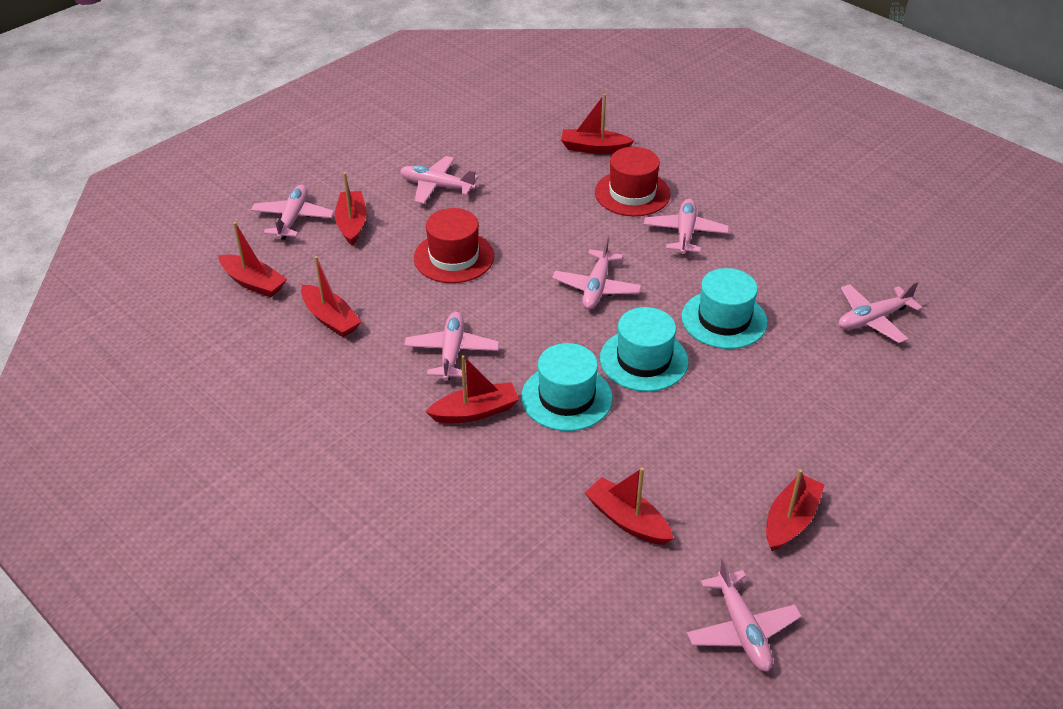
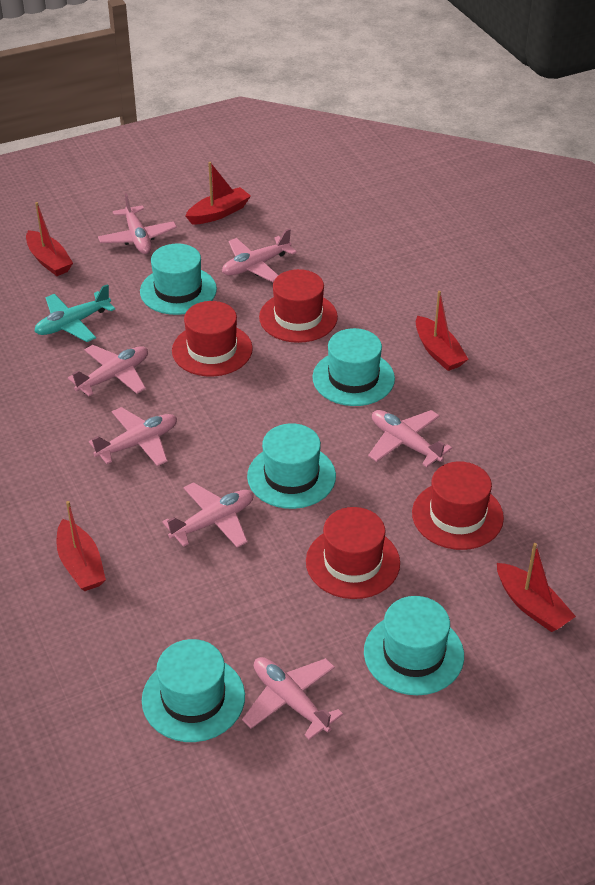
red boat: [218,222,287,297] [301,256,362,337] [335,172,367,246] [426,355,519,423] [561,94,634,154] [585,467,673,545] [766,469,825,551] = 7 -> [26,202,73,276] [57,501,106,591] [185,162,251,224] [416,291,468,371] [497,543,576,632] = 5
red hat: [414,208,494,283] [595,147,670,216] = 2 -> [172,301,253,376] [259,269,338,343] [306,507,400,599] [412,461,504,550] = 4
turquoise hat: [521,343,613,431] [600,307,688,392] [682,268,768,349] = 3 -> [140,244,217,315] [142,639,245,742] [247,423,336,509] [312,328,395,406] [364,596,464,695] = 5
turquoise plane: none = 0 -> [34,284,115,342] = 1

